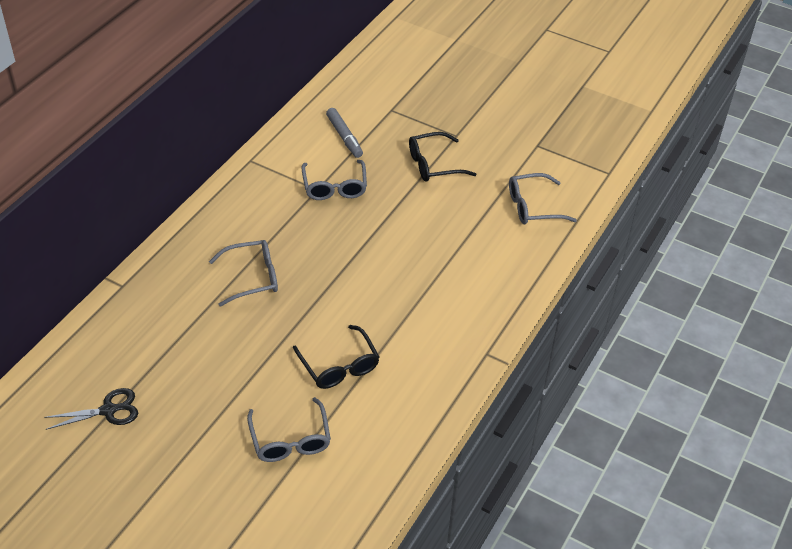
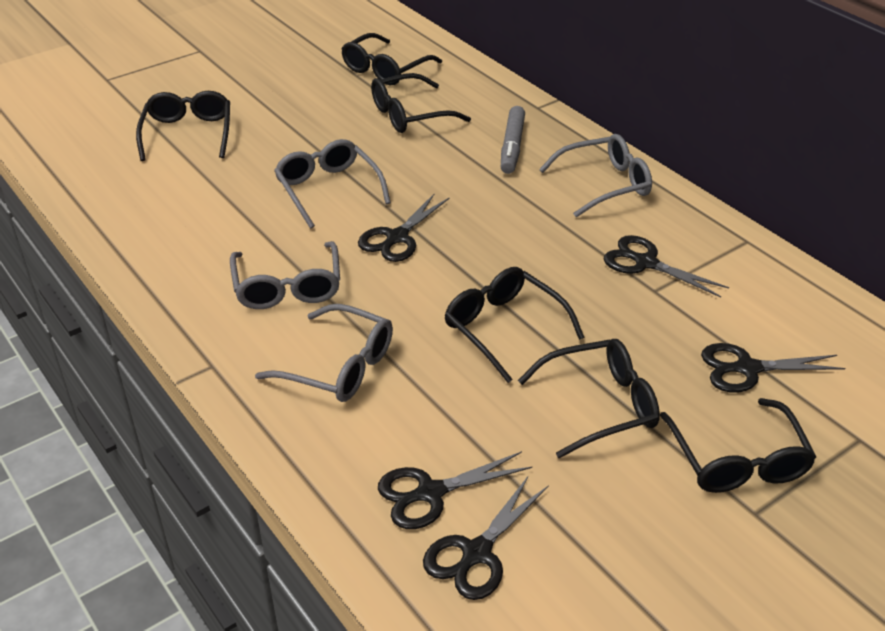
black glasses: [293,325,379,389] [409,132,476,182] = 2 -> [136,91,230,161] [341,33,442,85] [371,73,471,133] [444,267,584,383] [518,339,660,458] [660,398,816,493] = 6
black scissors: [44,388,138,430] = 1 -> [358,193,450,262] [378,451,532,529] [423,476,549,600] [604,235,729,297] [701,343,845,393] = 5

